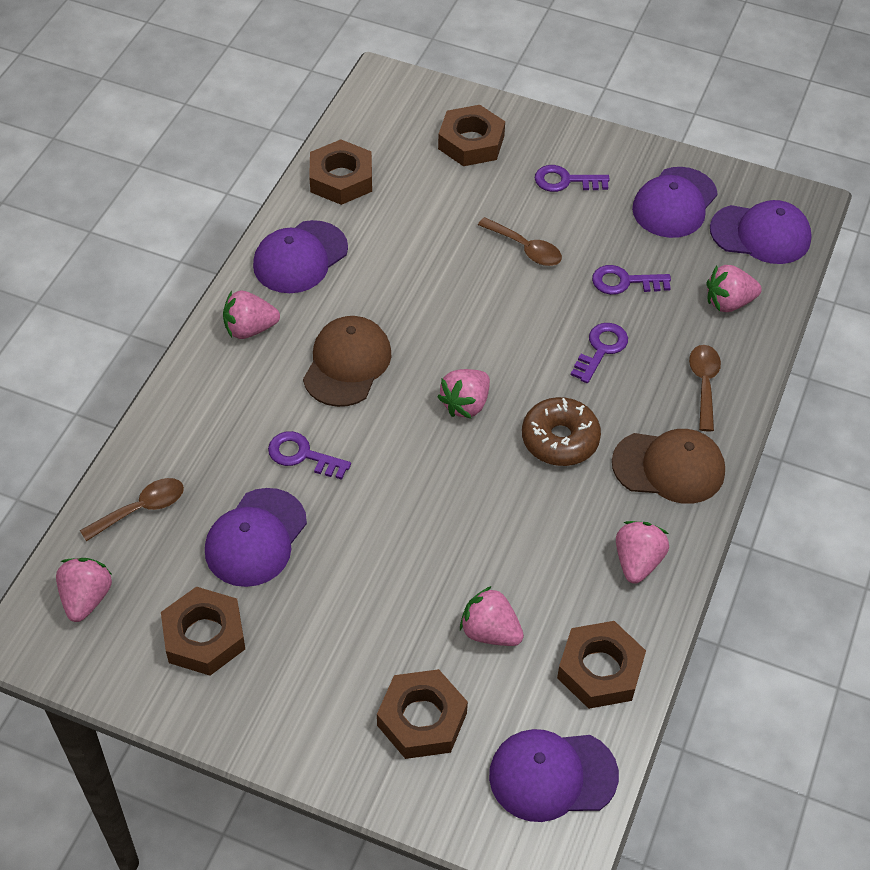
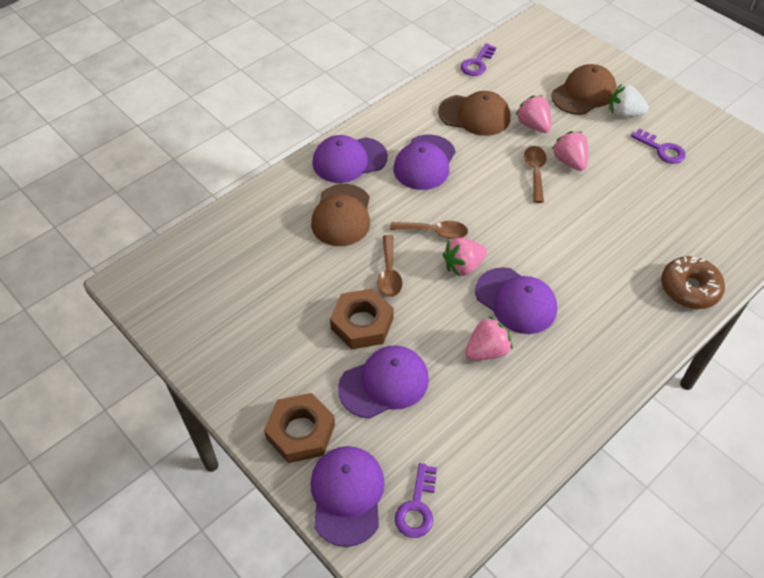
brown cap: [303,316,392,407] [612,429,725,504] = 2 -> [311,184,370,246] [438,91,511,136] [551,64,617,115] = 3
brown nut: [161,587,245,676] [309,139,372,205] [377,669,468,759] [438,105,505,166] [557,621,646,709] = 5 -> [264,393,335,463] [330,289,394,349] = 2
pink strawberry: [56,558,112,622] [223,290,280,339] [437,369,490,418] [460,586,524,646] [616,521,669,584] [707,265,762,312] = 6 -> [443,238,487,276] [465,316,513,361] [516,95,551,133] [552,131,588,171] = 4
purple key: [268,431,351,480] [535,165,610,192] [571,323,628,383] [592,265,671,295] = 4 -> [395,463,437,538] [461,43,496,76] [631,128,686,164] = 3
white strawberry: none = 0 -> [609,84,649,118] = 1

